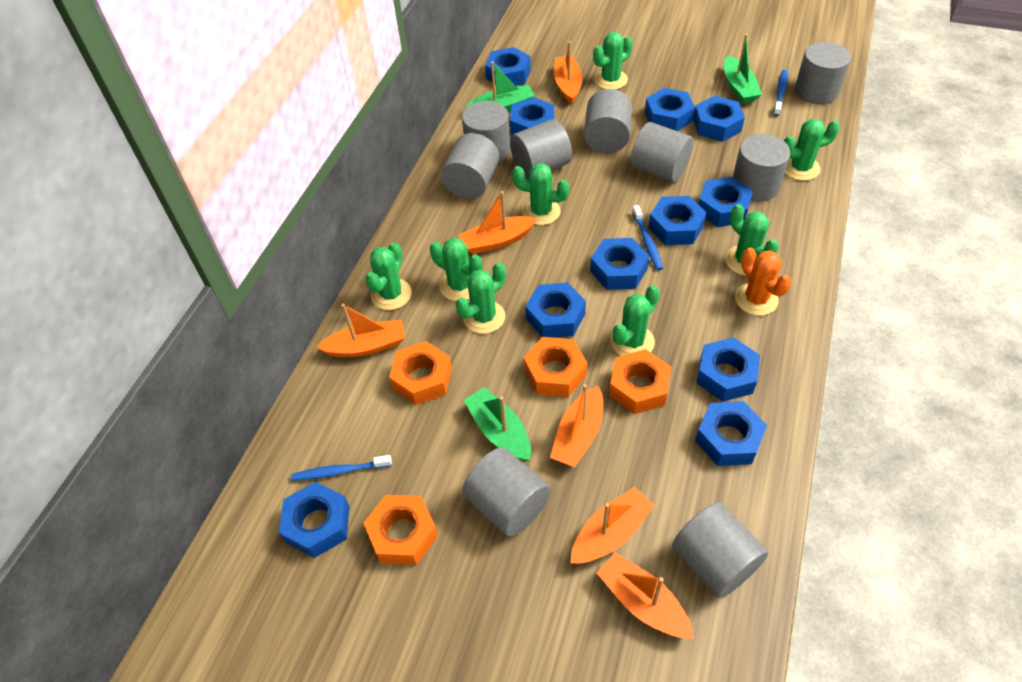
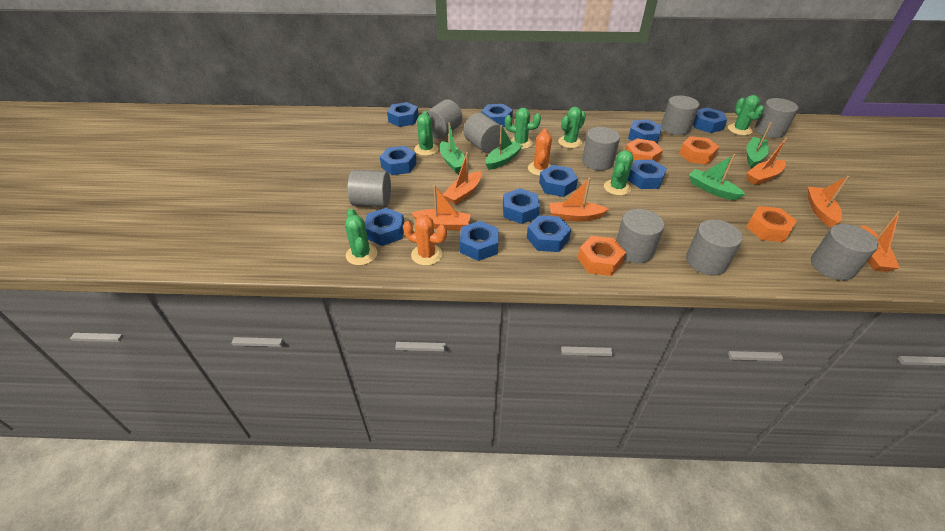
blue toothbrush: [291,455,392,481] [632,205,663,270] [774,70,788,116] = 3 -> none = 0
green boat: [464,387,531,462] [466,61,535,112] [724,34,762,104] = 3 -> [440,122,465,173] [485,125,523,170] [689,154,745,200] [746,122,772,168] = 4
green cactus: [365,242,412,310] [430,238,482,301] [456,262,506,334] [512,163,570,225] [593,32,633,89] [611,285,660,356] [725,204,779,276] [784,119,840,181] = 8 -> [345,209,377,265] [414,111,439,156] [505,108,541,149] [558,107,586,148] [604,150,633,196] [728,95,764,135] = 6
orange cactus: [735,247,792,316] = 1 -> [403,215,447,266] [528,129,552,176] = 2

